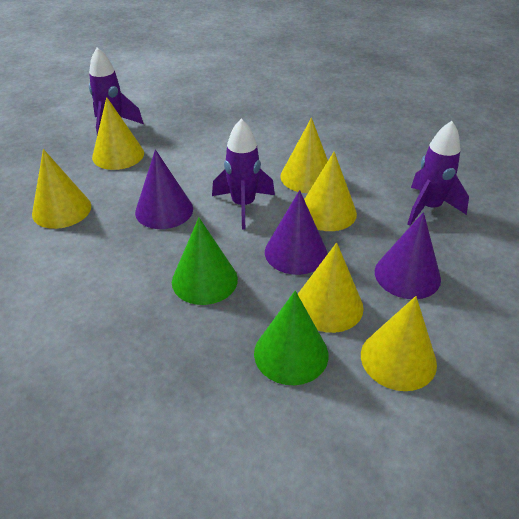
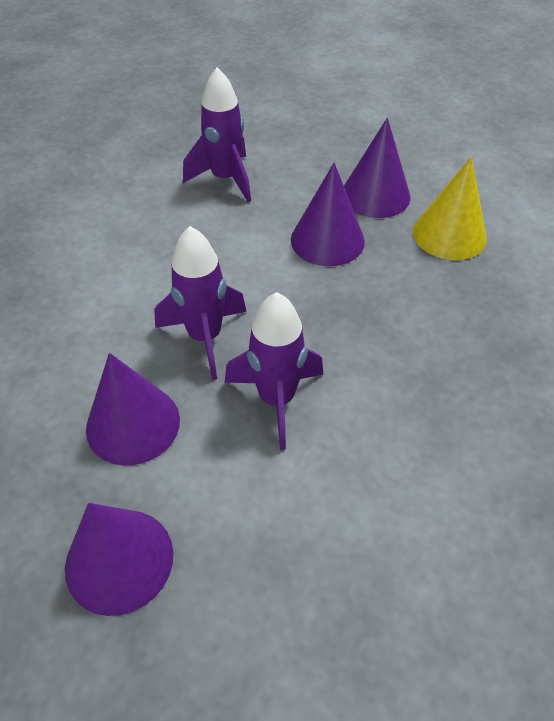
green cone: [172,217,238,305] [254,291,329,385] = 2 -> none = 0
purple cone: [135,149,193,229] [265,190,327,275] [375,212,441,299] = 3 -> [65,503,173,616] [86,353,180,466] [291,163,365,266] [344,118,410,218] = 4
yellow cone: [32,149,91,229] [92,97,144,170] [280,118,328,193] [298,242,364,333] [304,152,357,231] [361,296,437,391] = 6 -> [413,157,487,260] = 1

